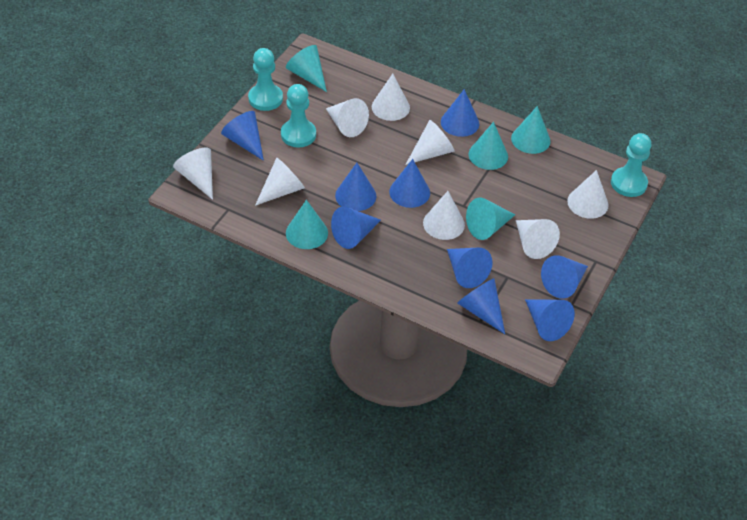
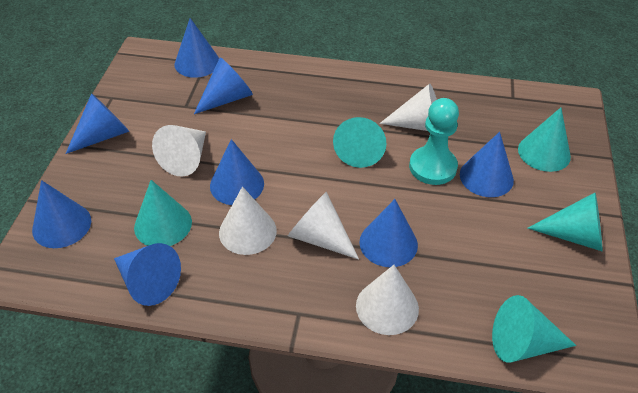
blue cone: [221,111,264,161] [331,206,381,249] [335,163,376,211] [389,159,430,208] [441,89,479,137] [447,248,493,288] [457,278,505,334] [525,299,575,341] [541,255,588,299] = 9 -> [32,180,91,248] [66,93,129,154] [114,243,181,306] [175,18,219,78] [194,57,253,114] [210,139,264,205] [359,199,418,267] [460,132,514,197] = 8
turquoise pawn: [248,48,283,111] [281,84,316,148] [611,133,652,197] = 3 -> [409,98,459,185] = 1
white cone: [173,148,213,200] [255,158,305,206] [326,98,369,137] [372,74,410,121] [405,120,455,165] [423,191,465,240] [516,219,560,259] [567,170,609,219] = 8 -> [152,125,206,177] [219,187,277,255] [288,192,359,260] [356,265,419,335] [380,84,437,131] = 5

